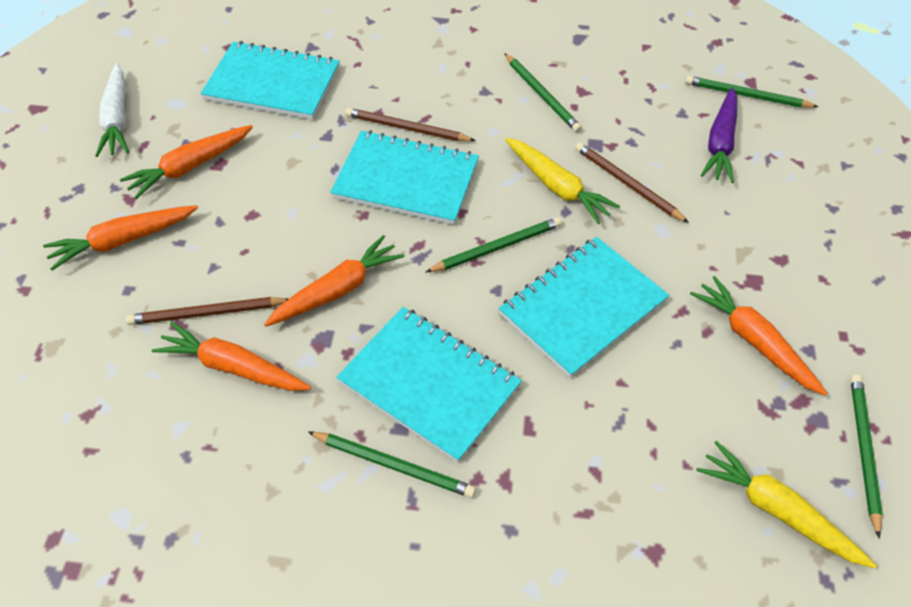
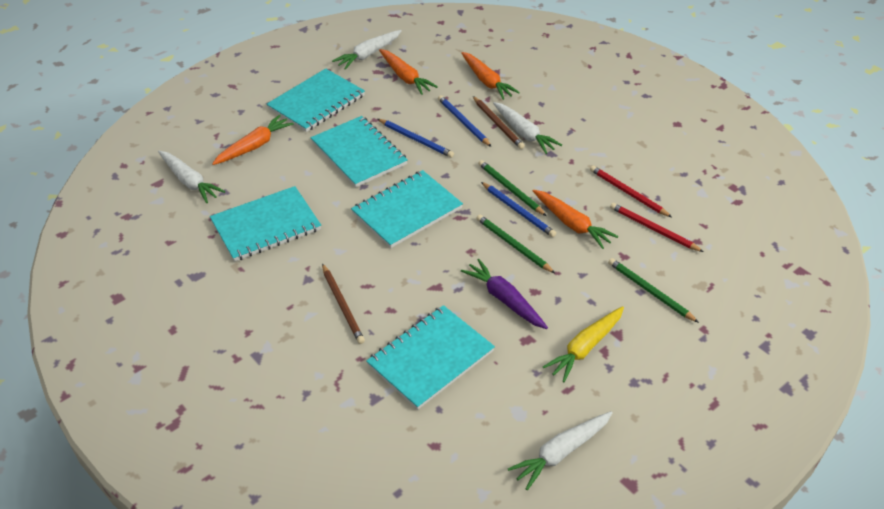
blue pencil: none = 0 -> [378,119,454,158] [438,95,491,147] [481,182,556,237] = 3
brown pencil: [126,297,288,325] [345,108,476,141] [575,142,689,223] = 3 -> [322,263,365,344] [473,96,525,149] = 2
green pencil: [308,432,476,498] [426,217,562,272] [504,53,582,132] [685,76,818,108] [850,375,883,538] = 5 -> [476,215,555,273] [478,160,547,216] [608,258,699,323] = 3
orange carrot: [43,205,198,270] [120,125,253,199] [152,322,311,391] [264,235,405,327] [690,276,827,396] = 5 -> [212,115,294,165] [379,49,438,95] [461,52,520,100] [533,190,618,249] = 4
red pencil: none = 0 -> [590,165,672,217] [610,203,704,252] = 2
turquoise notebook: [201,41,340,120] [330,130,479,225] [337,307,522,463] [499,237,669,378] = 4 -> [210,186,321,262] [267,68,365,132] [311,116,408,187] [351,170,463,248] [366,305,495,410] = 5
white carrot: [95,63,129,157] = 1 -> [158,151,225,203] [332,30,402,69] [493,102,562,154] [508,411,613,490] = 4
yellow carrot: [505,138,620,224] [696,441,877,568] = 2 -> [543,306,624,382] = 1

